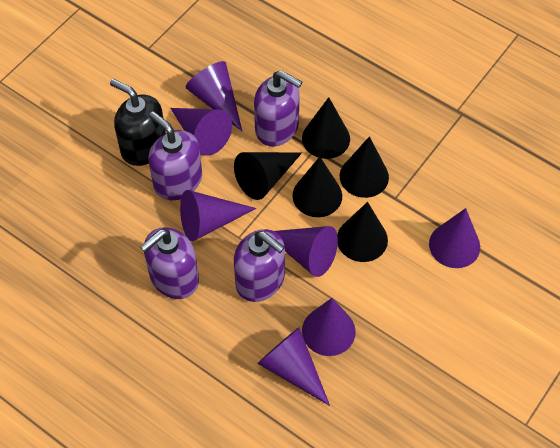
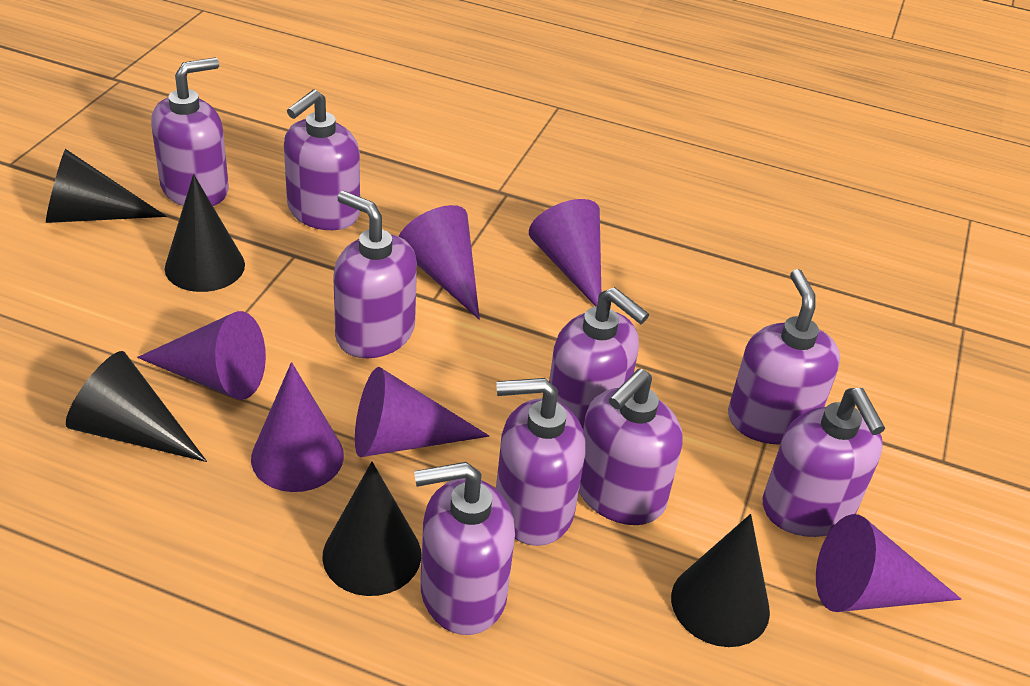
black soap dispenser: [110,79,166,166] = 1 -> none = 0
purple cone: [171,108,232,156] [180,190,256,241] [186,61,242,131] [257,327,330,406] [274,226,338,277] [302,298,356,356] [429,208,480,268] = 7 -> [137,311,266,400] [251,362,344,492] [355,367,489,457] [398,205,480,320] [529,199,601,307] [816,514,961,612] = 6
purple soap dispenser: [140,227,199,299] [148,111,202,200] [234,229,285,302] [254,70,302,147] = 4 -> [151,58,229,206] [284,89,360,230] [333,191,417,358] [414,462,515,635] [496,378,586,546] [549,287,649,429] [579,368,683,525] [728,269,840,445] [763,388,885,537] = 9

